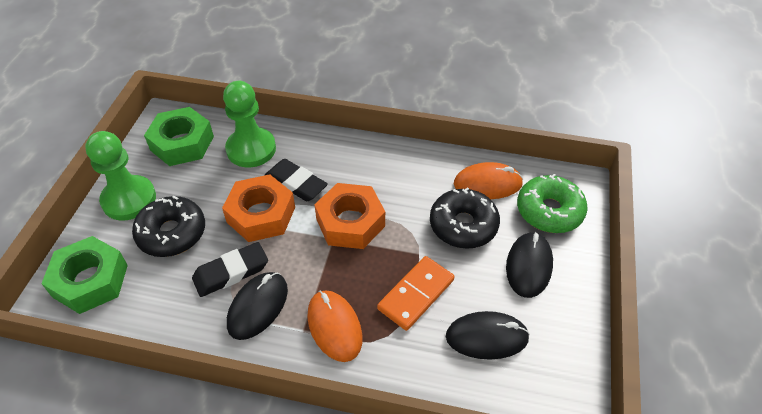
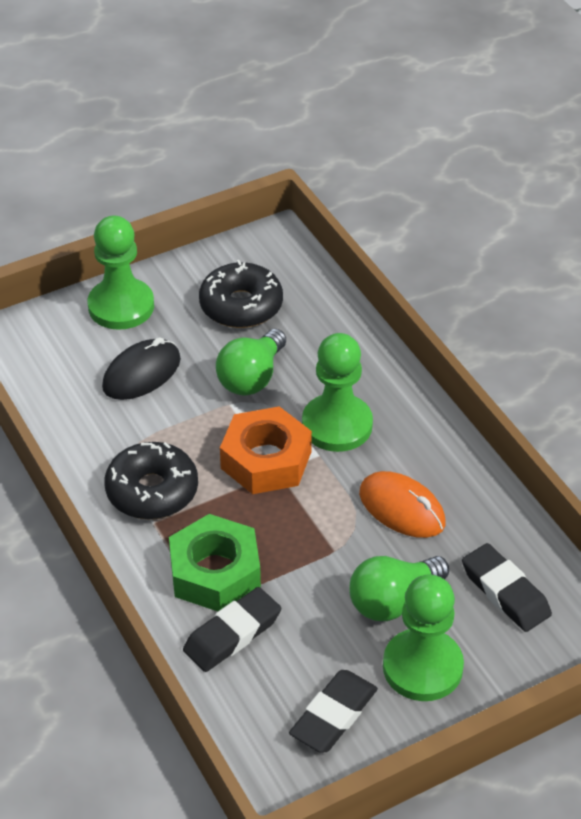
black eraser: [192,242,268,297] [264,159,328,201] = 2 -> [183,587,281,672] [289,670,378,753] [462,543,552,632] = 3
black mouse: [227,272,288,340] [446,311,530,359] [506,232,553,298] = 3 -> [102,337,181,400] = 1
green donut: [517,174,588,233] = 1 -> none = 0
green light bulb: none = 0 -> [216,329,286,396] [349,556,449,621] = 2
green nut: [41,236,128,314] [144,107,214,166] = 2 -> [169,514,261,611] = 1
green pawn: [85,131,156,221] [223,81,276,167] = 2 -> [88,215,154,330] [302,333,373,452] [383,574,464,701] = 3
orange domino: [377,256,455,331] = 1 -> none = 0
orange mouse: [307,290,362,362] [454,162,523,199] = 2 -> [359,471,446,538] = 1
orange nut: [222,174,295,242] [314,183,385,249] = 2 -> [220,406,312,494] = 1

